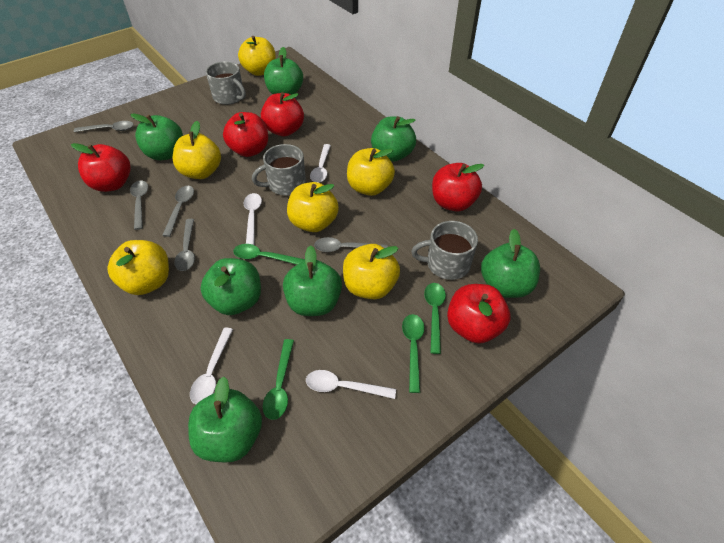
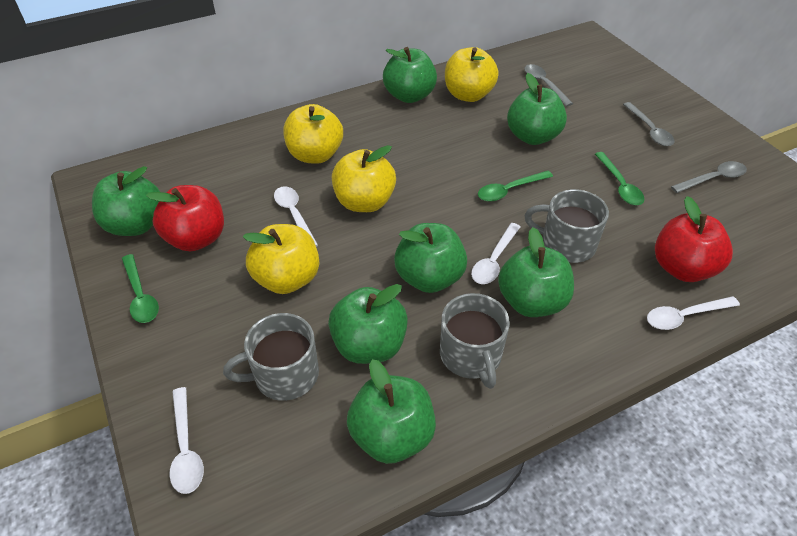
green spoon: [233,244,305,265] [263,339,294,420] [402,314,425,393] [424,283,446,354] = 4 -> [122,254,159,323] [478,171,553,202] [595,152,644,205] = 3
grey spoon: [74,121,133,132] [130,181,148,230] [162,186,194,237] [174,219,195,271] [314,237,388,252] = 5 -> [524,64,573,106] [623,102,675,146] [671,161,747,193] = 3
red apple: [71,143,131,192] [223,112,268,157] [261,92,304,136] [432,163,484,211] [447,284,510,344] = 5 -> [146,185,224,252] [655,196,733,282] = 2
yellow apple: [107,240,169,295] [172,121,221,179] [238,36,276,76] [287,182,339,232] [343,244,400,299] [347,148,395,196] = 6 -> [243,224,319,294] [283,104,343,164] [332,145,396,212] [445,47,499,102] = 4

